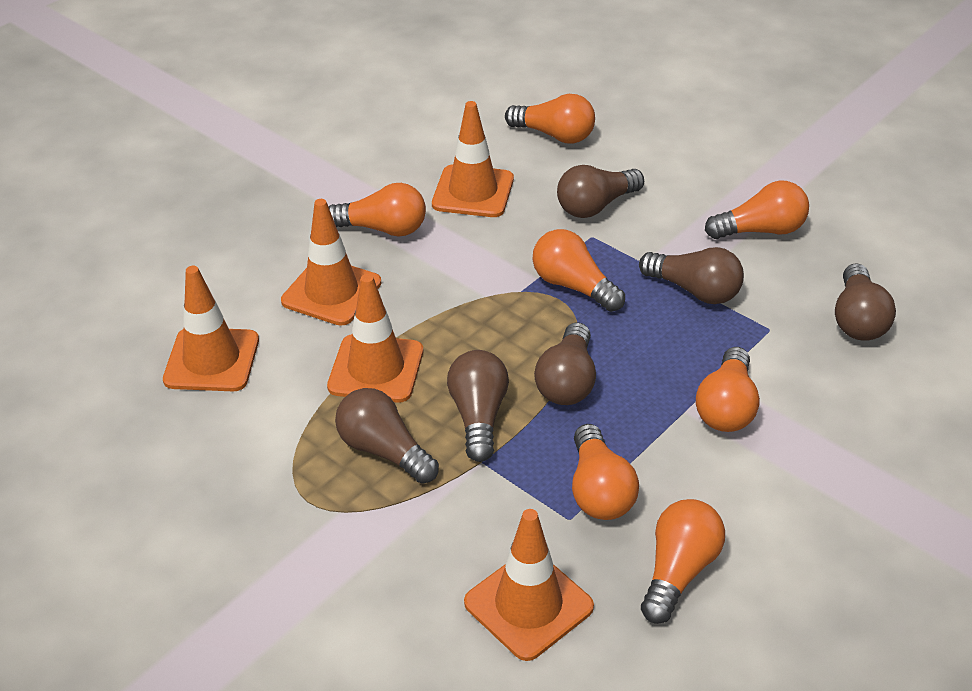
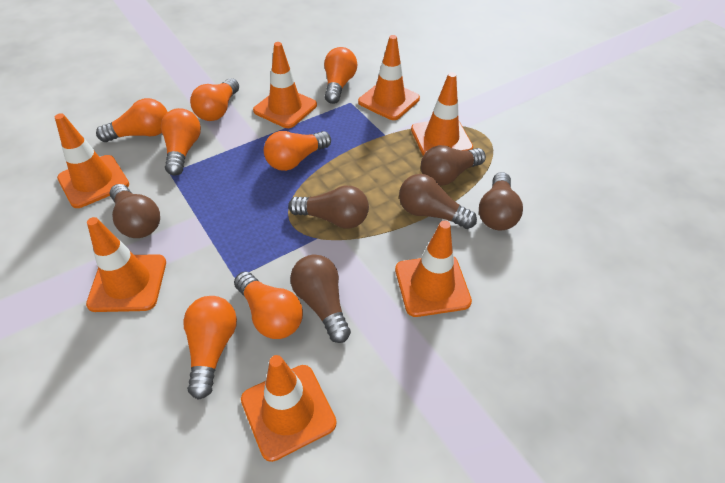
orange traffic cone: [163,266,259,391] [281,199,382,326] [327,274,423,403] [432,101,514,217] [464,509,594,661] = 5 -> [55,113,129,208] [86,217,166,312] [241,355,337,462] [253,42,317,128] [358,35,420,120] [395,220,472,317] [411,72,473,156] = 7

